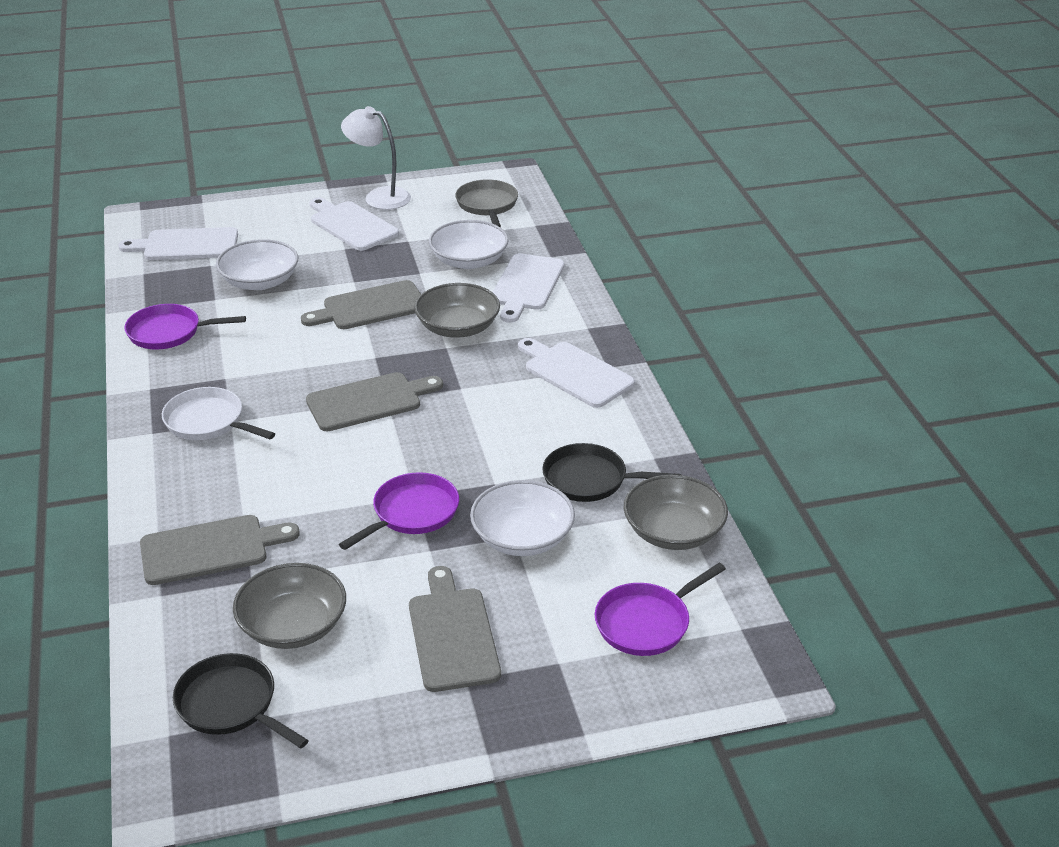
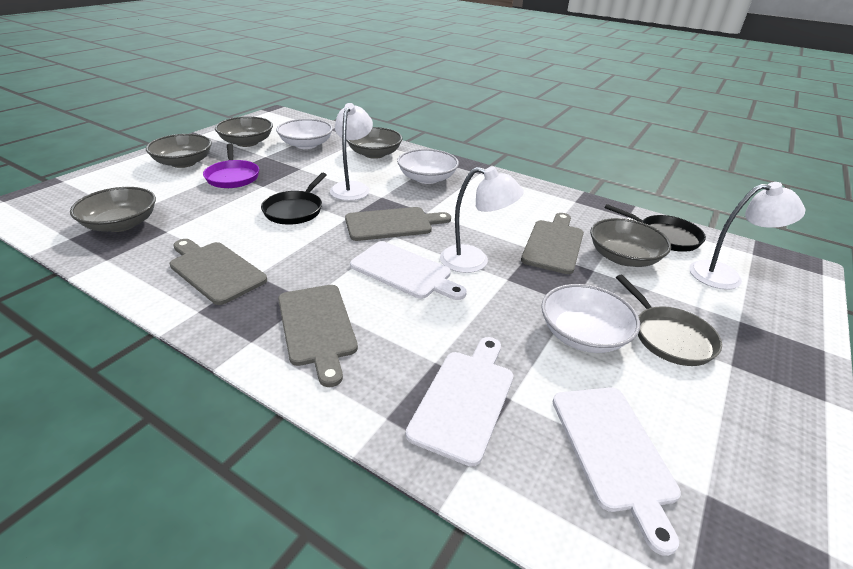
grey bowl: [233,563,346,649] [414,283,500,338] [623,475,728,550] = 3 -> [70,187,156,232] [146,134,212,168] [215,116,273,147] [346,127,403,159] [590,218,671,267] = 5
purple pan: [124,304,246,350] [339,472,459,550] [595,563,726,656] = 3 -> [203,144,259,188] = 1
white cutting board: [118,227,238,260] [310,198,399,251] [493,253,565,322] [518,338,635,408] = 4 -> [350,241,467,300] [406,337,513,467] [552,387,681,556] = 3
white lamp: [341,106,411,210] = 1 -> [330,103,373,201] [440,167,524,273] [689,182,805,290] = 3
white pan: [162,387,275,440] = 1 -> none = 0

